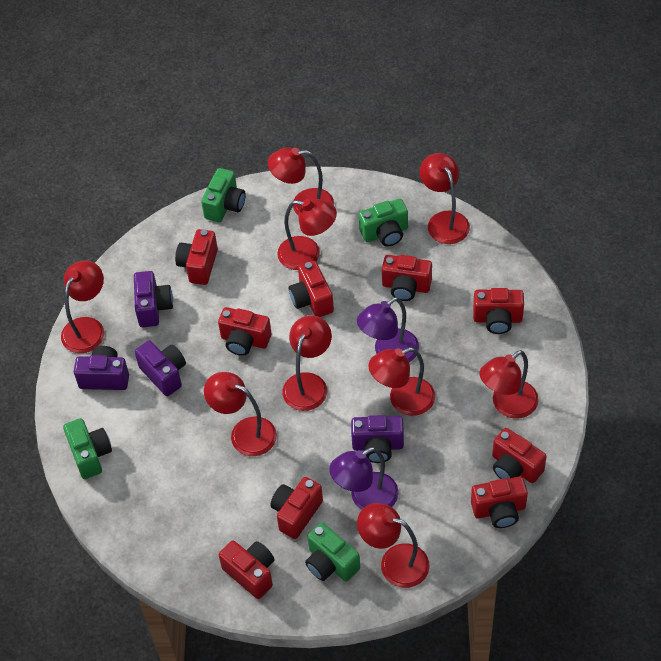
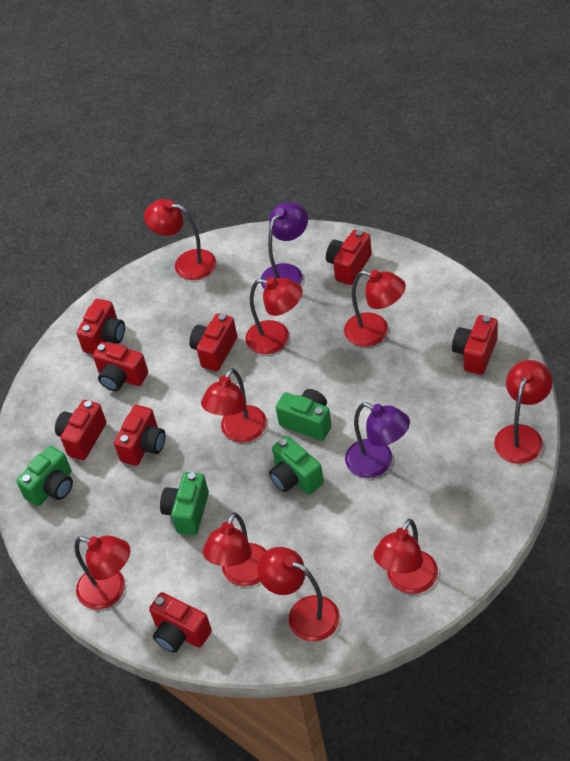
purple camera: [74,346,129,390] [134,271,173,327] [135,340,186,396] [351,415,404,463] = 4 -> none = 0
red camera: [175,229,218,285] [218,307,271,356] [219,540,274,599] [270,477,323,539] [289,261,334,317] [382,255,432,301] [471,476,528,528] [473,288,524,334] [492,428,547,483] = 9 -> [55,400,106,460] [77,299,125,354] [93,342,148,391] [114,405,166,466] [149,592,212,653] [189,313,237,371] [326,230,372,285] [452,315,498,375] = 8

